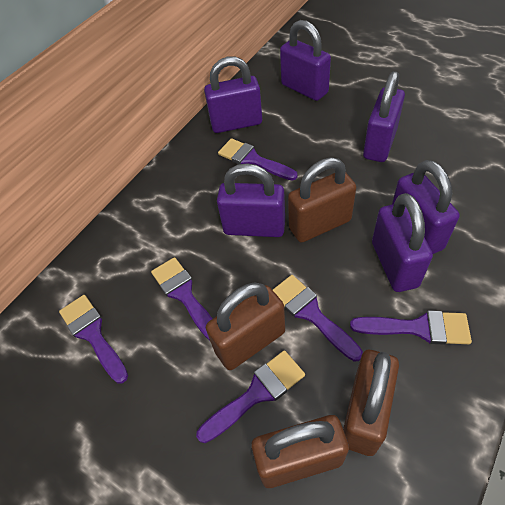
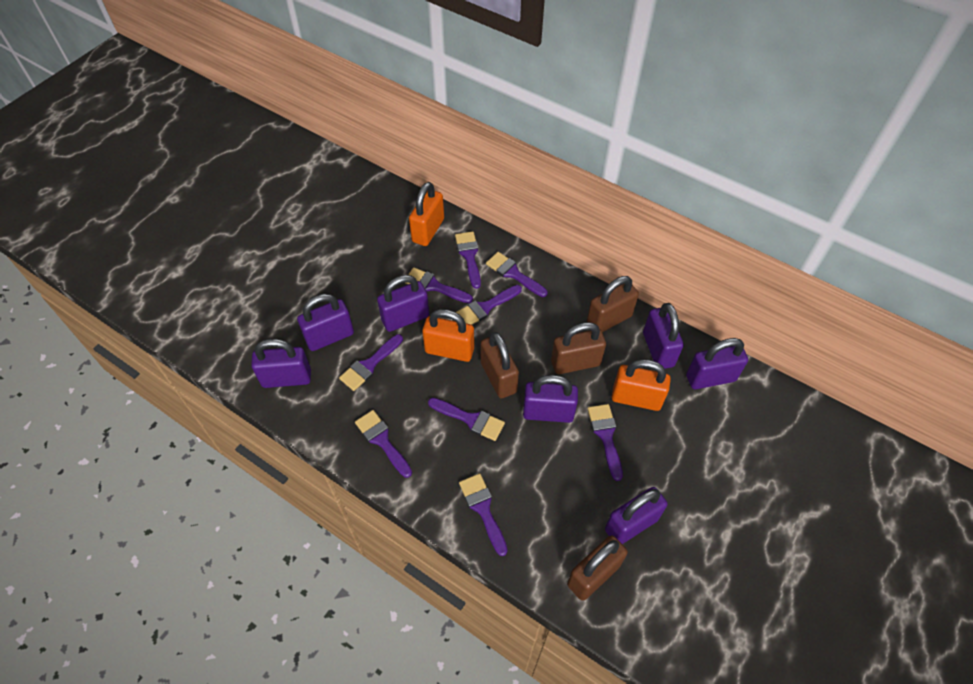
orange padlock: none = 0 -> [409,182,444,246] [422,309,474,362] [612,359,671,411] = 3
purple brush: [59,295,128,384] [151,257,212,340] [196,350,305,443] [218,138,298,181] [273,275,363,361] [350,310,472,345] = 6 -> [339,334,403,391] [355,410,412,478] [405,267,473,303] [428,398,505,441] [455,231,481,289] [456,285,522,325] [459,473,508,556] [486,252,548,297] [587,404,623,481] = 9
purple padlock: [204,56,262,133] [217,163,285,237] [280,20,331,101] [363,71,405,162] [372,193,433,292] [392,160,460,254] = 6 -> [251,339,311,388] [297,294,354,351] [377,275,429,332] [523,375,578,423] [605,487,668,544] [643,303,684,369] [686,338,748,389] = 7

